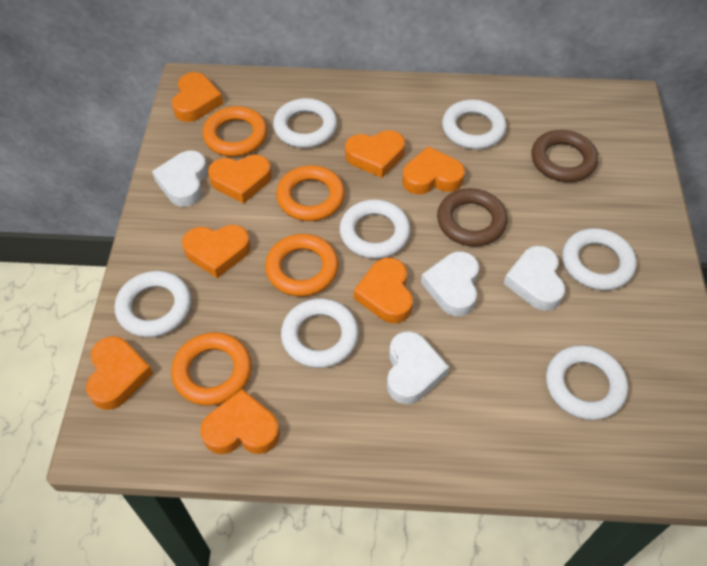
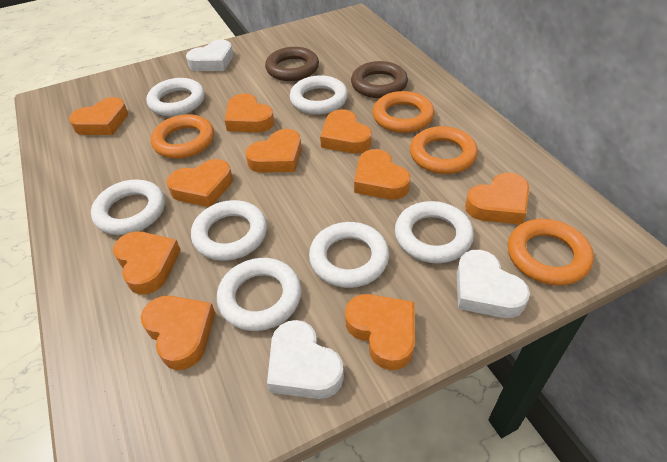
orange heart: [86,336,153,410] [172,72,223,122] [182,225,251,278] [200,389,280,454] [208,154,272,204] [345,130,405,178] [354,258,413,323] [402,146,465,195] = 8 -> [69,97,128,135] [113,231,181,294] [141,296,215,370] [167,159,233,207] [225,93,274,133] [245,129,302,173] [320,109,372,154] [345,294,415,370] [354,149,410,199] [465,173,529,224] = 10
white heart: [152,150,208,207] [387,331,449,404] [421,251,479,316] [504,246,565,311] = 4 -> [186,40,233,71] [267,320,344,399] [457,250,530,318] = 3

